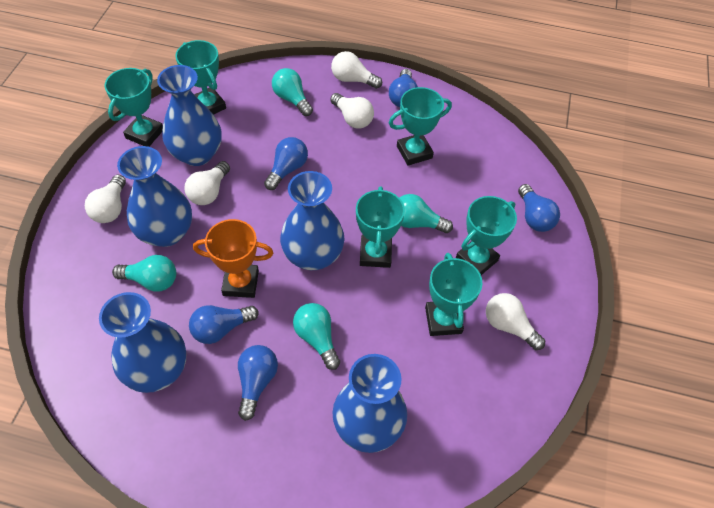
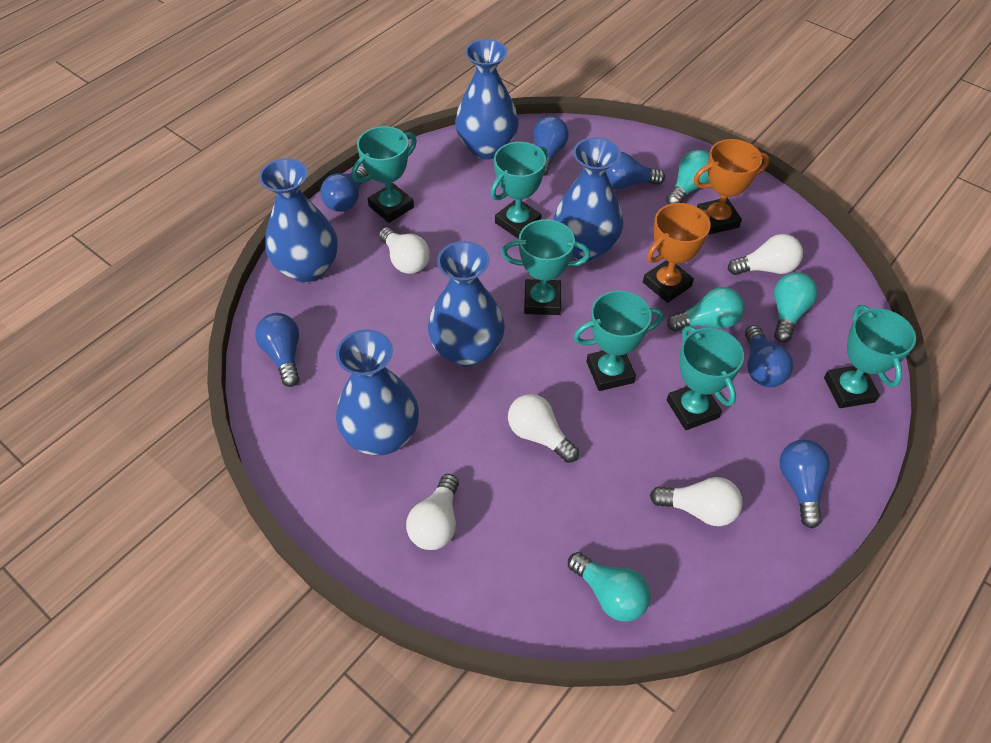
blue light bulb: [189,305,259,344] [238,345,278,421] [264,137,308,190] [389,69,418,107] [518,184,560,232] = 5 -> [255,313,300,387] [320,166,369,212] [533,116,569,176] [606,152,665,189] [745,325,793,387] [780,439,830,529] = 6
orange trophy: [193,219,273,298] = 1 -> [643,203,711,303] [694,139,769,234] = 2

